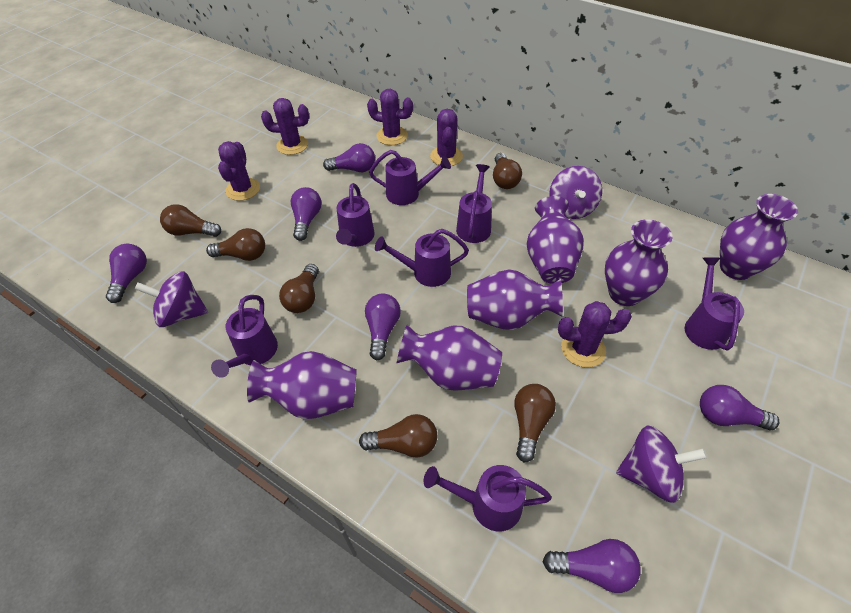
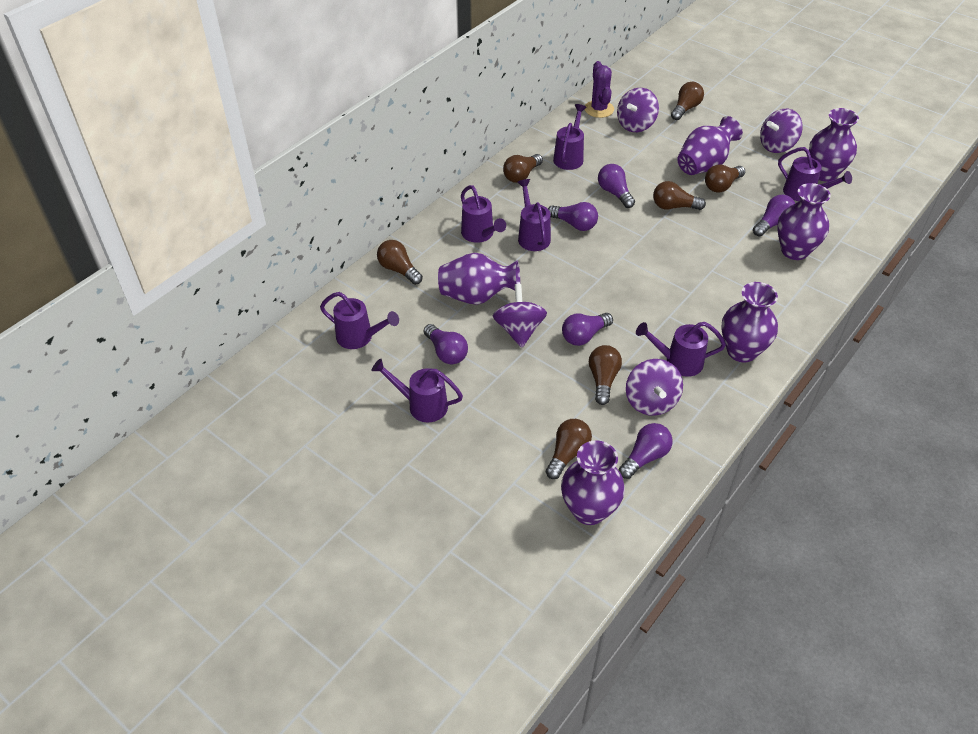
brown light bulb: [160,204,221,237] [206,228,265,261] [279,264,319,313] [359,414,437,458] [493,153,522,189] [514,384,556,463] = 6 -> [377,240,423,285] [503,154,543,183] [546,419,592,479] [589,345,622,405] [653,181,706,210] [671,82,704,120] [705,164,745,193] = 7
purple cactus: [218,141,260,201] [261,98,309,155] [367,89,413,145] [430,109,463,166] [558,301,632,368] = 5 -> [585,61,614,118] = 1
purple spinning top: [135,271,208,327] [549,166,602,219] [616,426,707,503] = 3 -> [493,284,547,348] [617,88,659,132] [626,359,683,416] [760,109,803,153] = 4

